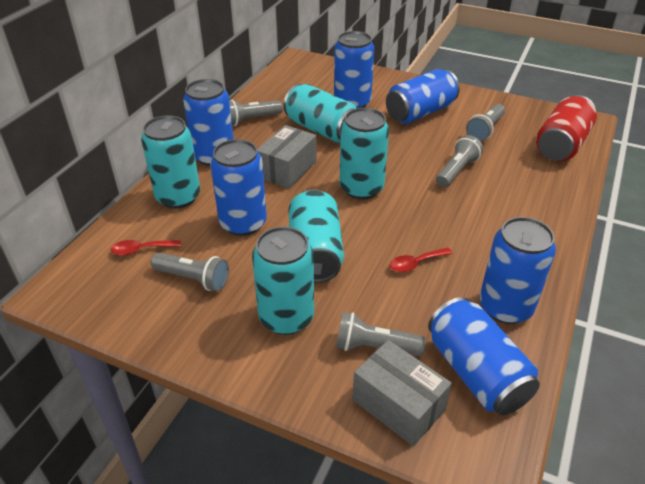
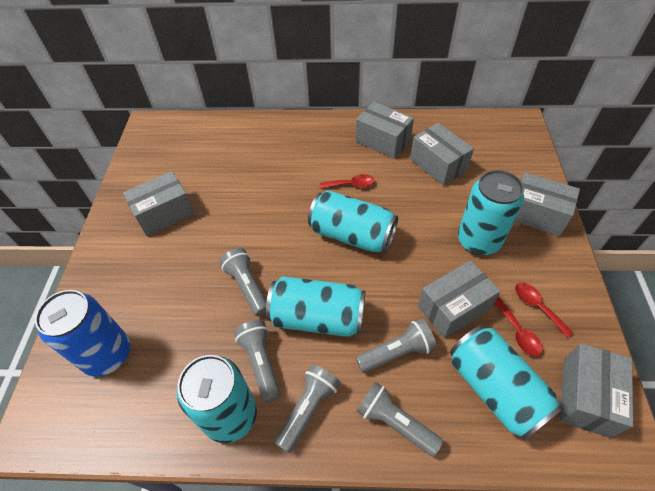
blue can: [183,79,234,166] [210,139,267,236] [334,31,374,108] [386,69,460,124] [428,297,540,415] [480,217,556,324] = 6 -> [35,290,130,377] = 1
grey box: [257,125,317,189] [353,340,452,446] = 2 -> [123,171,195,236] [356,102,414,159] [410,123,474,186] [418,260,500,339] [514,172,580,236] [560,343,633,438] = 6
red can: [536,95,597,161] = 1 -> none = 0
red spoon: [111,240,181,256] [390,247,452,273] = 2 -> [320,174,375,189] [494,297,542,357] [515,283,573,337] = 3

